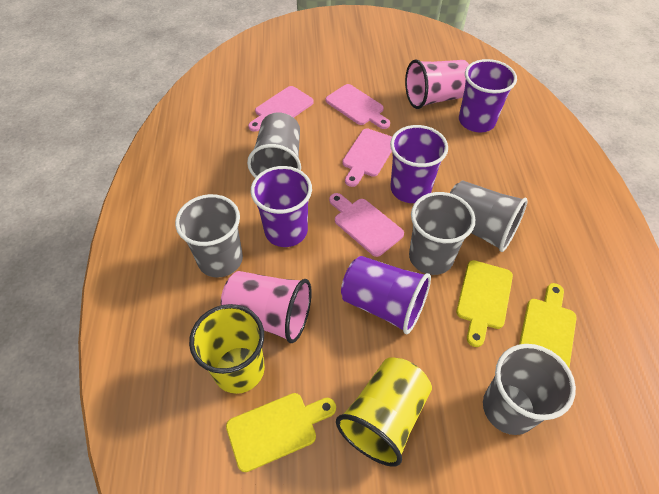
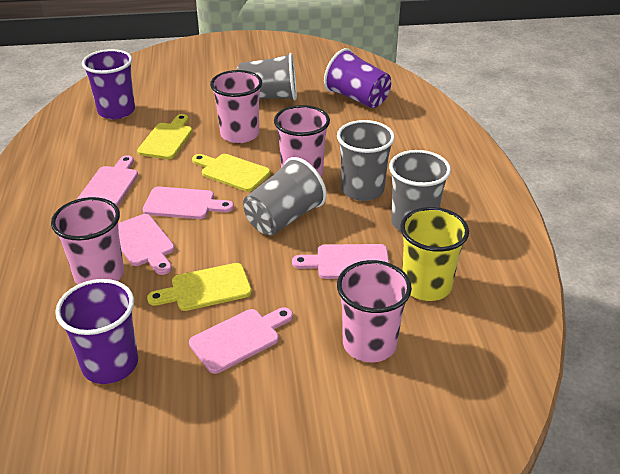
grey cup: [175,194,243,277] [247,113,301,178] [409,192,475,275] [450,181,528,252] [483,344,576,435] = 5 -> [237,53,297,100] [243,157,327,236] [337,120,395,201] [389,150,451,231] = 4
pink cup: [221,271,312,343] [405,60,469,109] = 2 -> [51,197,124,285] [210,70,262,143] [274,105,330,176] [337,260,412,362] = 4
pink cutting board: [248,86,314,132] [326,84,390,129] [329,193,404,257] [342,128,392,187] = 4 -> [77,155,138,207] [118,214,175,275] [143,186,234,219] [189,307,293,374] [292,244,389,279] = 5
purple cup: [251,166,312,247] [341,256,431,334] [390,125,448,203] [459,59,517,133] = 4 -> [55,279,138,384] [82,49,135,119] [324,48,391,108] = 3
yellow cup: [189,304,265,394] [336,357,432,467] = 2 -> [400,207,469,301] = 1

